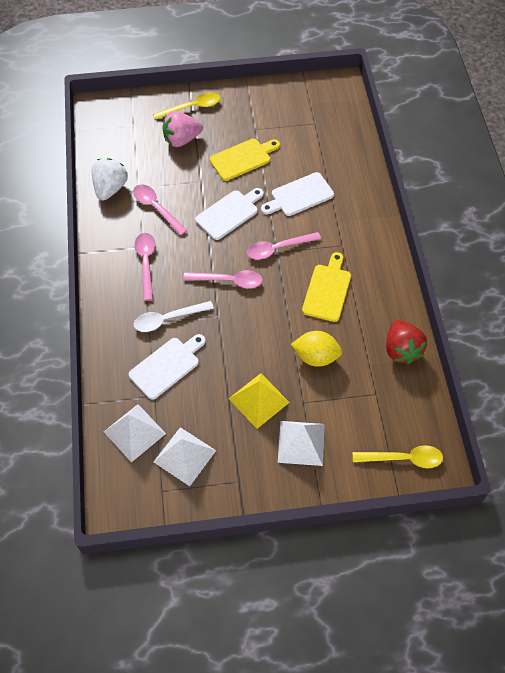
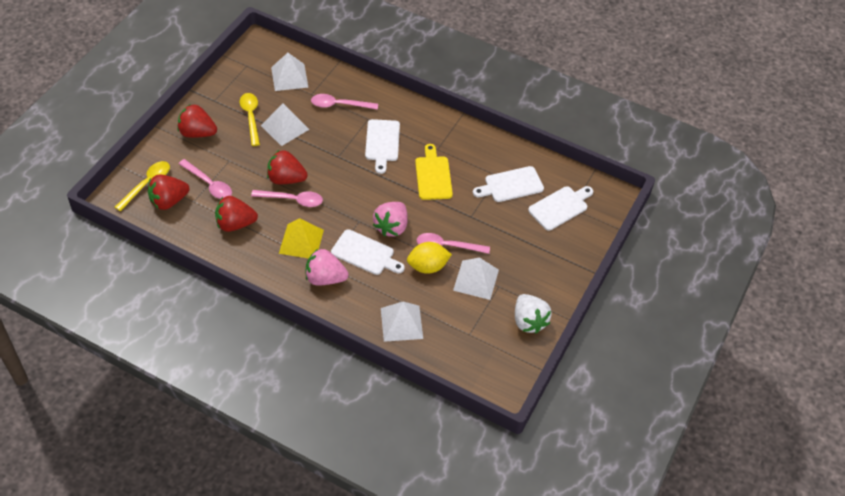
pink strawberry: [162,111,203,147] = 1 -> [305,249,349,286] [373,202,407,237] = 2
red strawberry: [386,320,427,364] = 1 -> [148,175,190,210] [178,104,217,138] [215,196,258,232] [267,150,308,184] = 4
white cutting board: [129,334,206,400] [195,188,264,240] [261,172,334,216] = 3 -> [331,229,405,275] [365,119,400,174] [473,166,544,202] [528,186,593,231] = 4
white pyramid: [104,404,166,462] [154,427,216,486] [278,421,325,466] = 3 -> [261,104,309,146] [271,53,309,91] [381,302,423,342] [453,258,499,300] = 4
white spoon: [134,301,214,332] = 1 -> none = 0
yellow cutting board: [210,139,280,181] [302,252,351,322] = 2 -> [415,144,453,200] = 1

